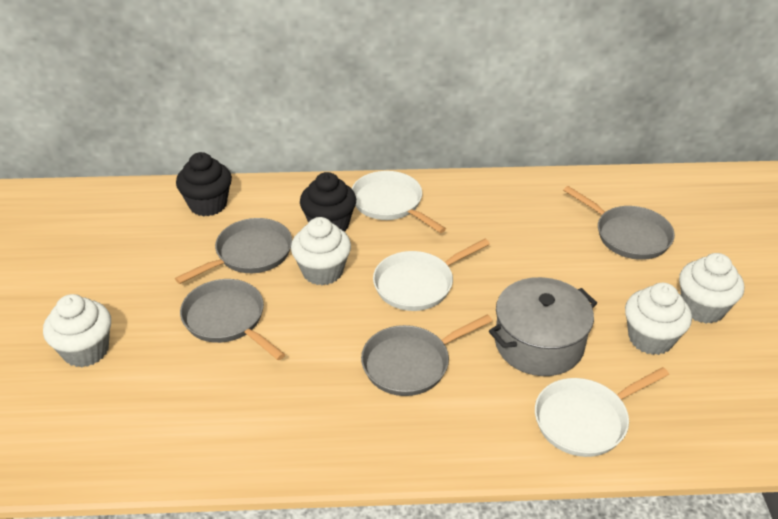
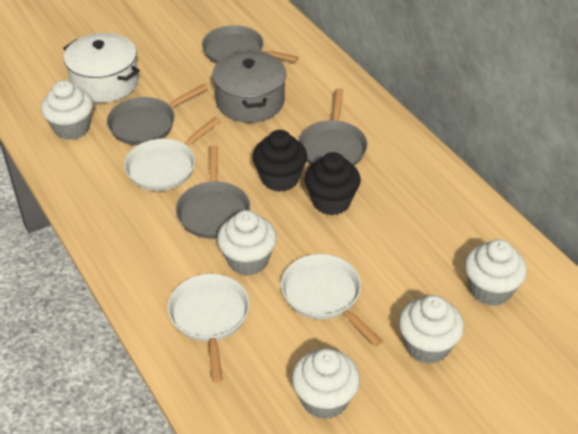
white cupcake: [43,294,111,367] [291,217,351,285] [625,283,692,355] [679,253,744,324] = 4 -> [41,80,93,140] [217,210,277,276] [292,348,360,419] [399,295,464,364] [465,239,527,306] = 5
white pot: none = 0 -> [63,33,140,103] = 1

